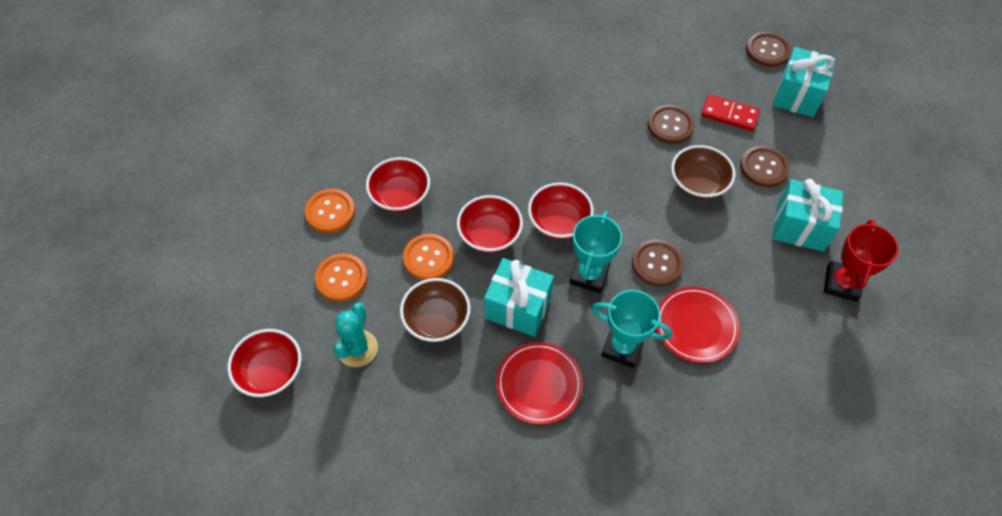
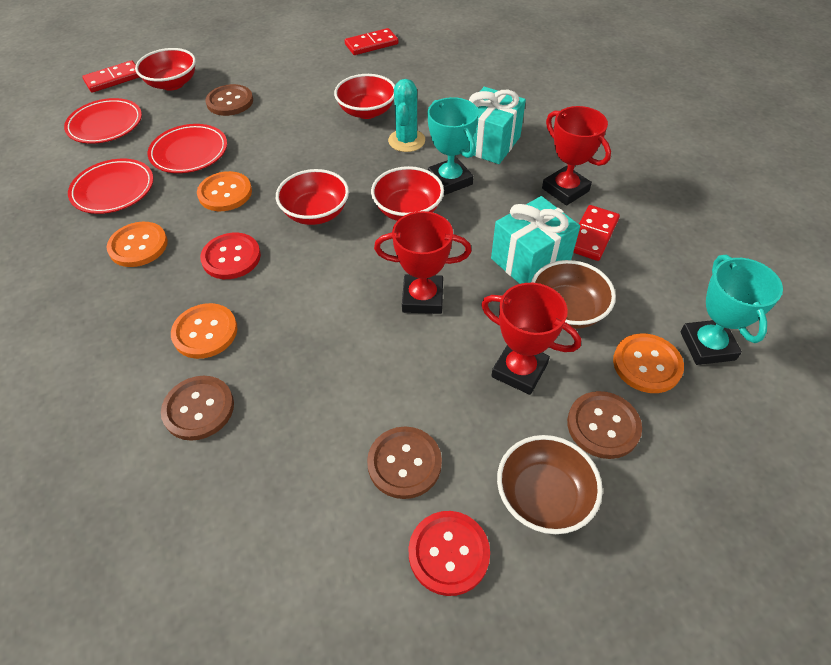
orange button: [305,189,355,233] [315,253,368,302] [403,234,454,280] = 3 -> [107,222,168,267] [171,303,238,359] [197,171,252,211] [613,333,684,393] = 4
red button: none = 0 -> [200,233,261,279] [408,511,490,596] = 2
red domino: [701,95,760,131] = 1 -> [82,60,140,93] [345,28,398,55] [573,205,620,261] = 3
red plate: [496,342,583,424] [656,287,740,363] = 2 -> [64,98,142,144] [68,159,154,214] [148,124,227,173] = 3
red trophy: [824,219,899,302] = 1 -> [374,211,471,314] [481,283,581,395] [542,106,611,206] = 3
turquoise gift: [484,258,554,337] [772,179,843,252] [773,47,836,117] = 3 -> [465,87,526,164] [491,196,580,284] = 2

